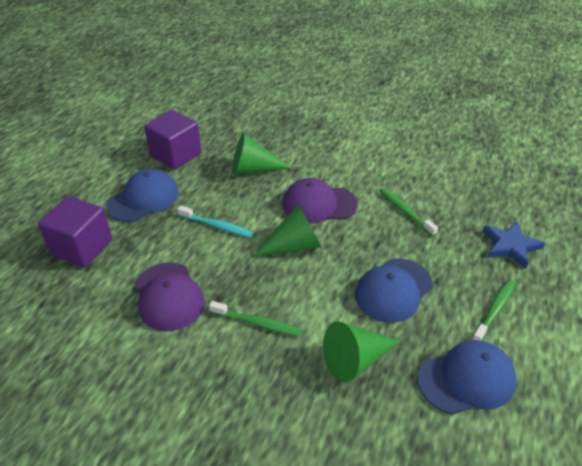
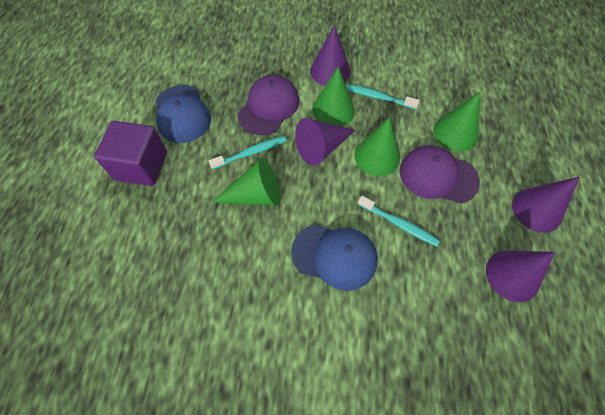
blue cap: [106,169,179,222] [355,259,433,323] [417,340,517,415] = 3 -> [155,85,211,143] [291,224,378,291] = 2
blue star: [482,221,545,269] = 1 -> none = 0
green cone: [232,133,291,175] [252,205,321,257] [323,321,401,382] = 3 -> [213,158,281,206] [312,67,355,126] [354,117,400,176] [433,92,480,152] = 4
green toothbrush: [209,301,302,337] [379,188,438,236] [472,279,516,341] = 3 -> none = 0
purple cone: none = 0 -> [295,118,355,166] [310,25,351,86] [486,250,555,302] [512,177,580,233] = 4
purple cube: [38,196,112,267] [144,110,202,170] = 2 -> [94,121,167,186] = 1
turquoise toothbrush: [178,206,253,238] = 1 -> [209,136,287,170] [346,84,419,109] [358,196,440,246] = 3

